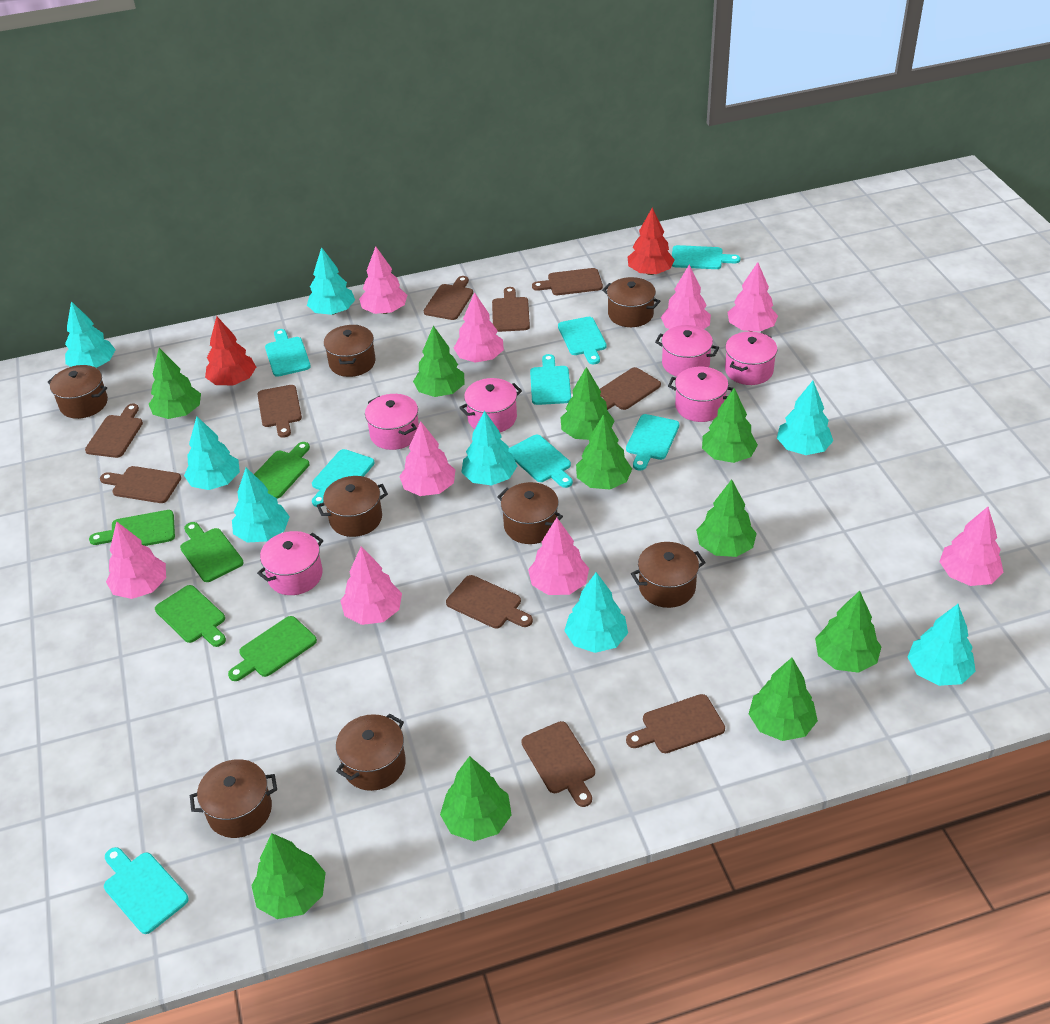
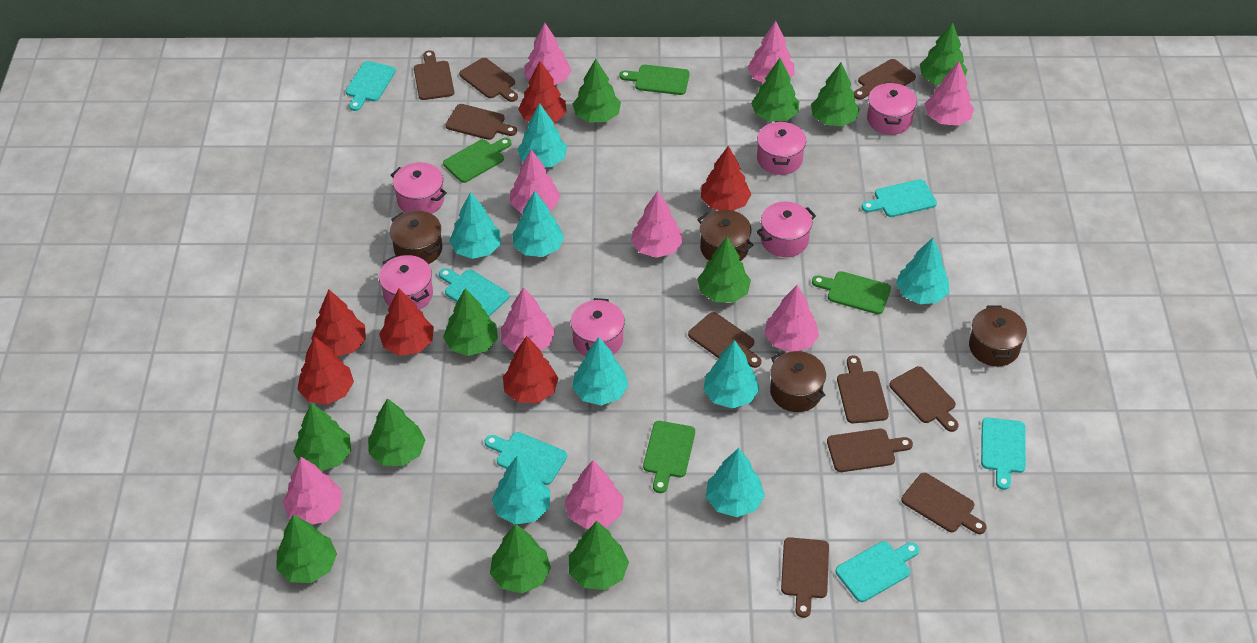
brown pot: [47,365,108,419] [190,759,277,838] [317,476,388,537] [324,325,375,377] [336,714,406,791] [497,482,563,544] [602,277,661,327] [631,542,706,608] = 8 -> [390,211,442,264] [697,210,754,261] [770,351,826,412] [969,305,1027,367] = 4
green cutting board: [89,510,175,546] [155,585,226,647] [180,522,244,582] [228,616,317,681] [254,442,310,499] = 5 -> [443,138,511,183] [619,65,690,95] [643,421,695,493] [812,271,891,314] = 4
green tree: [149,348,201,419] [251,833,326,919] [413,326,464,397] [440,756,512,841] [560,367,615,440] [576,414,632,489] [696,479,757,557] [702,388,758,463] [749,658,818,741] [815,591,881,673] = 10 -> [276,515,337,583] [293,403,351,471] [368,398,425,466] [443,288,498,356] [490,524,551,593] [569,521,629,590] [573,59,621,123] [697,237,751,303] [751,58,799,122] [811,62,860,126] [920,22,967,85] = 11
red tree: [205,316,256,385] [628,208,675,275] = 2 -> [297,336,354,404] [311,290,366,357] [379,289,434,356] [503,336,559,403] [518,61,566,122] [701,146,751,211] = 6
turquoise cutting board: [104,847,188,934] [265,329,311,377] [312,449,374,507] [508,435,573,488] [530,354,571,405] [558,317,607,364] [626,414,680,471] [672,245,740,269] = 8 -> [346,61,396,111] [439,268,509,317] [484,432,567,485] [836,541,919,602] [862,179,937,217] [981,418,1026,490] = 6

